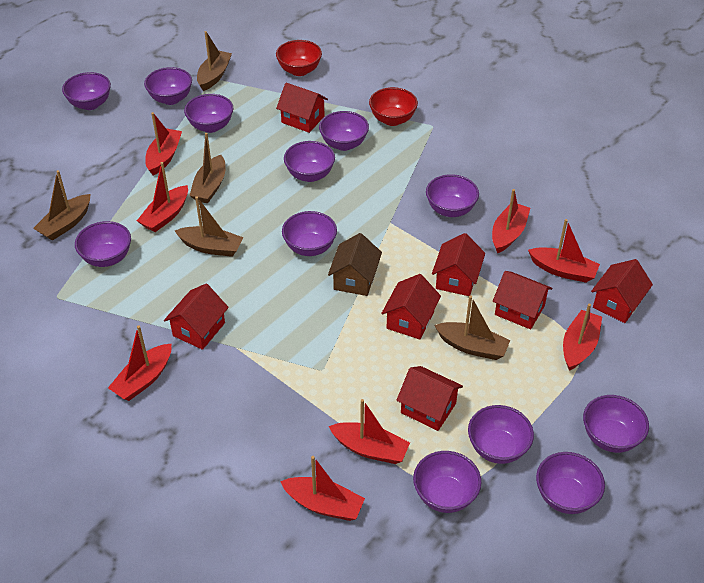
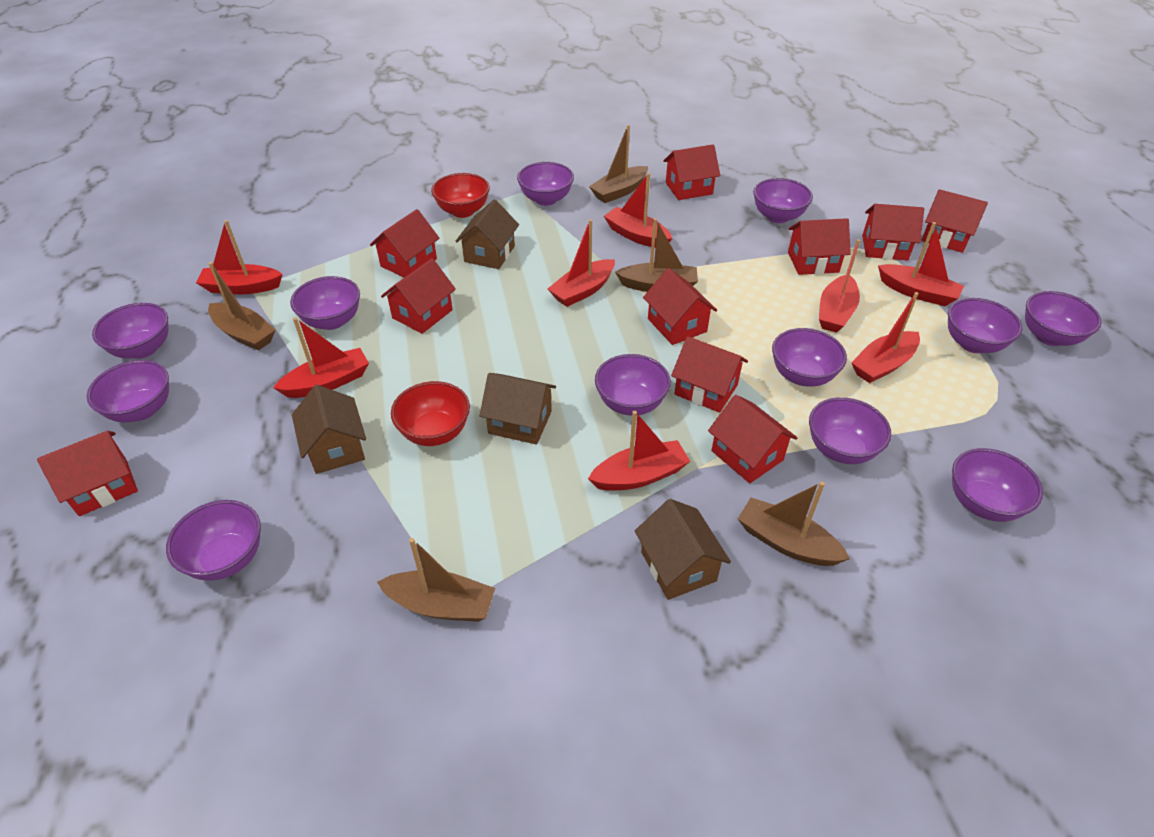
brown house: [328,233,382,296] = 1 -> [292,385,366,474] [455,200,519,269] [480,373,556,444] [635,499,731,600] = 4
red house: [164,284,229,350] [276,83,328,133] [381,274,441,340] [396,366,463,431] [432,233,485,296] [493,271,552,329] [591,259,653,323] = 7 -> [37,431,138,516] [370,209,440,278] [381,258,456,334] [643,268,717,345] [663,144,720,200] [671,336,748,413] [708,395,797,483] [788,218,851,275] [862,204,924,261] [922,189,988,253] = 10

